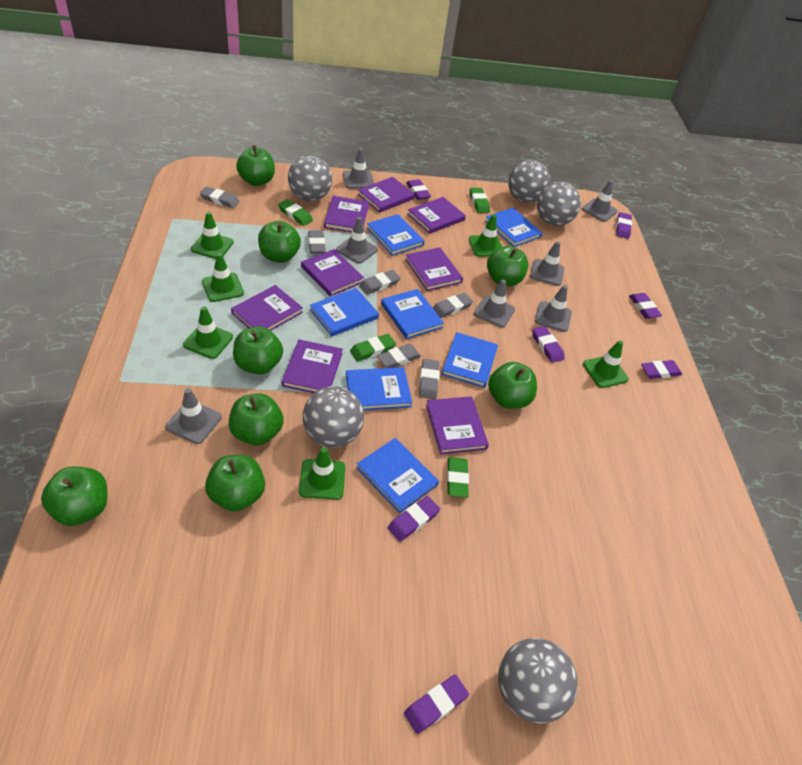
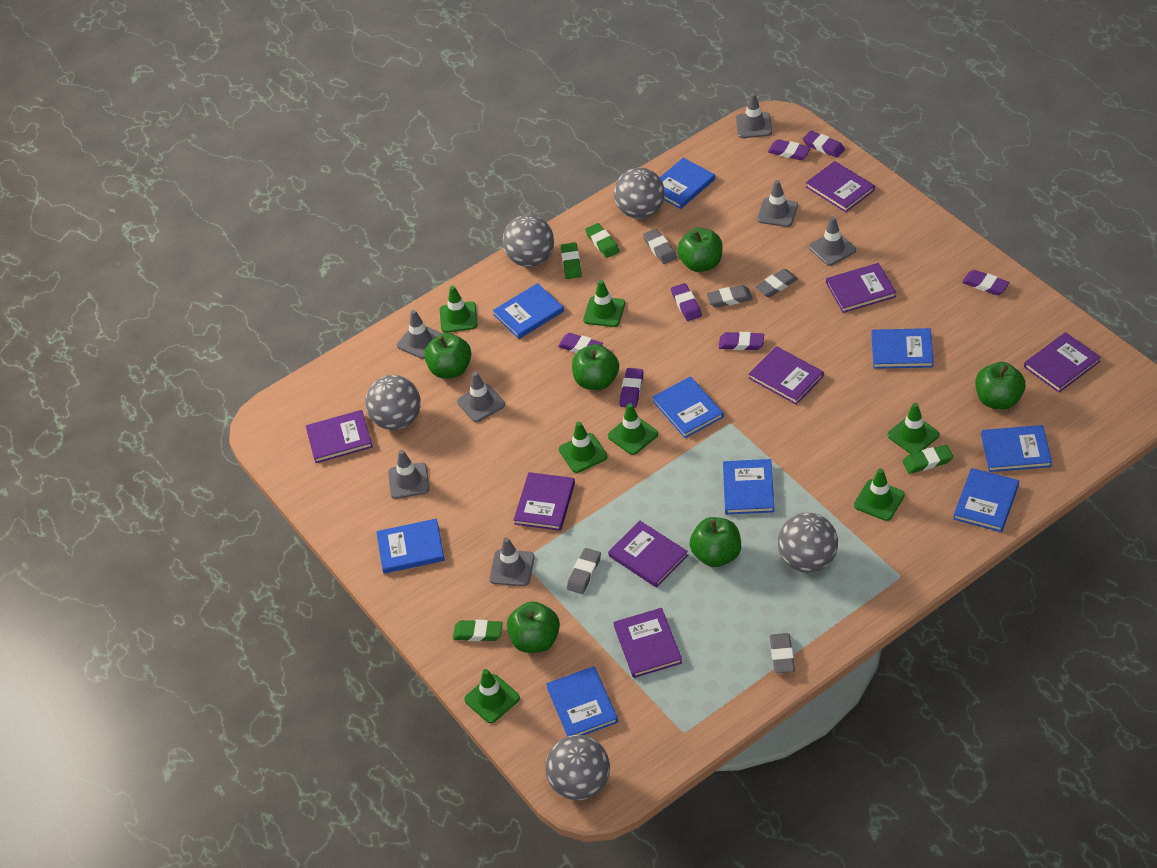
blue book: [310,288,379,336] [346,367,413,411] [356,438,439,513] [367,214,424,256] [381,289,444,339] [442,332,498,388] [485,208,542,247] = 7 -> [376,519,445,574] [493,283,564,339] [546,666,618,736] [652,376,724,438] [660,158,715,209] [723,459,774,514] [872,328,934,369] [953,468,1019,532] [981,425,1052,472] = 9
green apple: [41,466,107,526] [205,455,265,512] [229,393,284,446] [233,326,283,375] [236,145,275,186] [258,221,301,263] [487,246,528,286] [488,362,537,409] = 8 -> [424,333,471,379] [507,601,560,653] [572,344,619,390] [677,228,723,272] [690,517,741,567] [975,362,1026,410] = 6
green traffic cone: [183,306,233,359] [191,212,234,259] [202,253,244,302] [299,447,345,500] [469,214,502,257] [583,340,629,388] = 6 -> [440,286,478,333] [464,669,520,723] [559,422,607,473] [583,280,625,327] [608,403,658,455] [854,468,905,521] [887,403,940,454] = 7
grey eraser: [200,186,239,208] [308,230,326,253] [359,270,401,295] [377,344,421,368] [419,359,440,399] [433,293,473,318] = 6 -> [567,548,601,594] [643,229,677,264] [706,285,753,308] [755,269,798,297] [770,633,795,674] = 5

